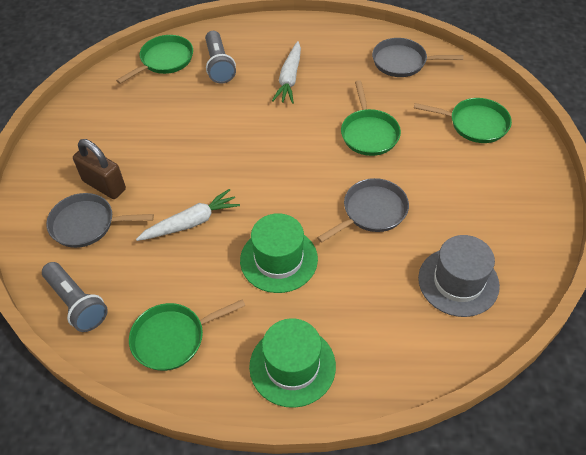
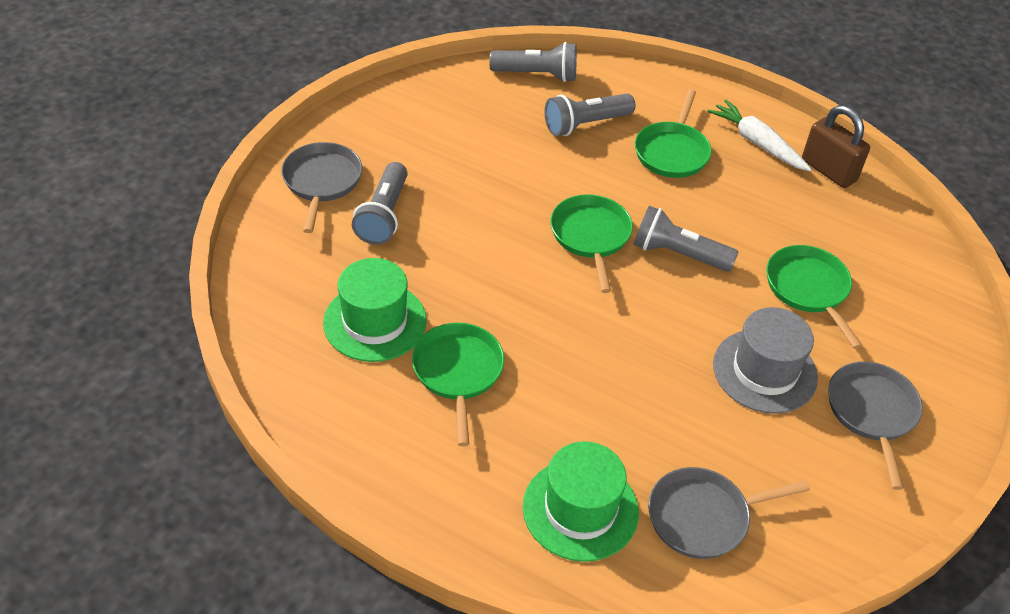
grey flashlight: [42,262,108,332] [205,31,236,84] = 2 -> [352,162,408,245] [489,42,577,82] [544,94,636,136] [634,206,738,272] = 4
white carrot: [136,189,240,241] [272,41,301,104] = 2 -> [707,100,812,172] = 1

